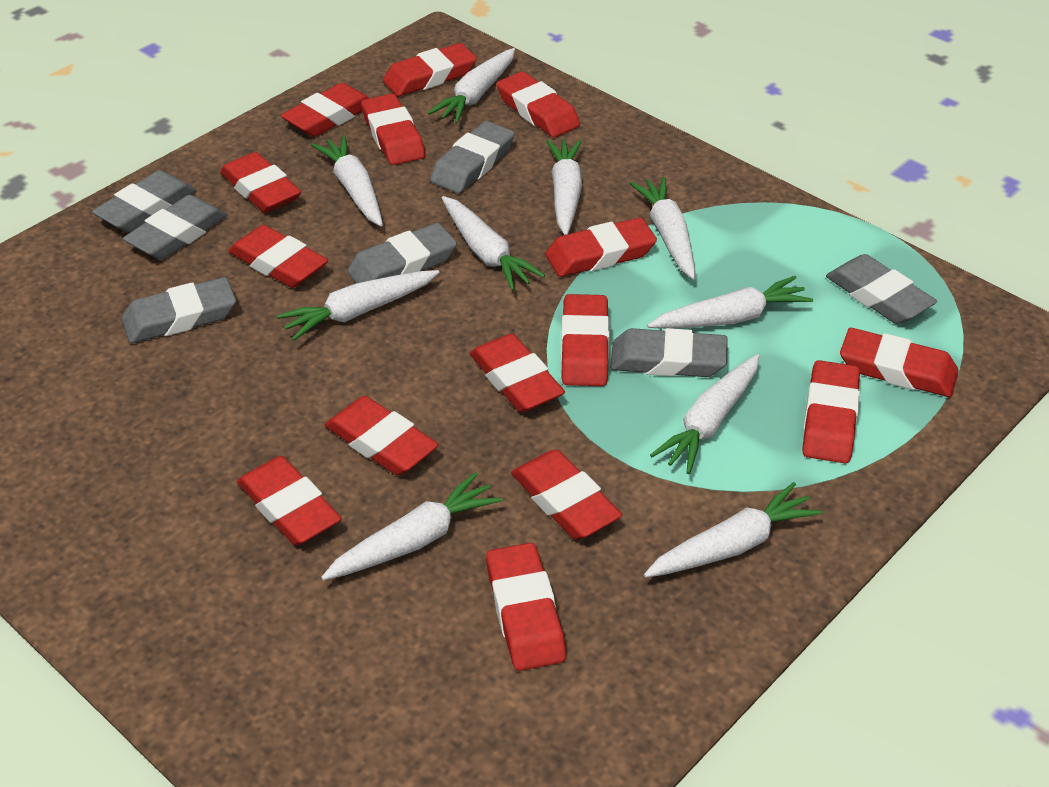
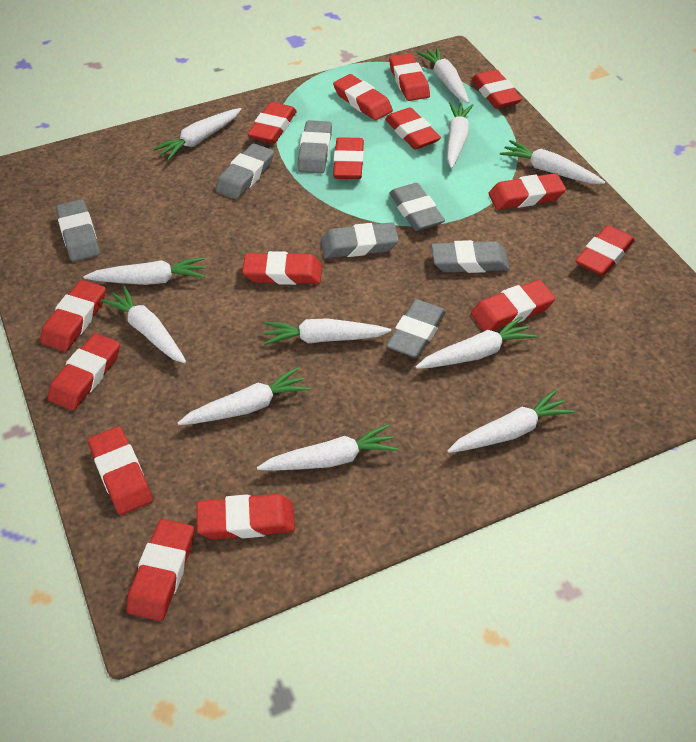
white carrot: [277,270,439,341] [311,135,383,226] [321,472,503,580] [427,48,515,123] [442,196,545,291] [546,140,582,235] [630,177,696,280] [644,482,823,578] [647,276,813,329] [650,354,759,474] = 10 -> [83,257,205,285] [101,286,186,363] [153,108,241,160] [178,367,310,425] [257,424,398,471] [264,318,391,345] [416,316,537,369] [417,47,469,103] [447,102,473,168] [447,389,574,453] [500,140,605,184] = 11

